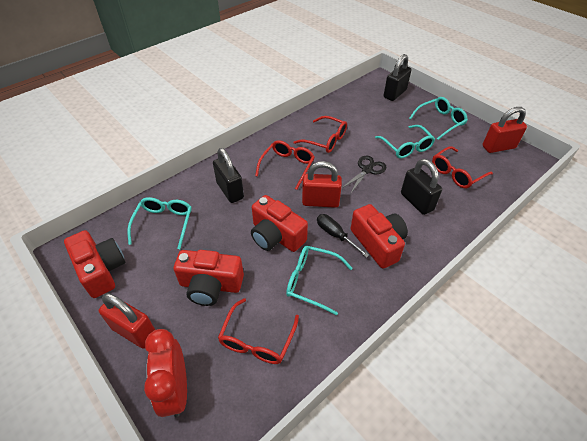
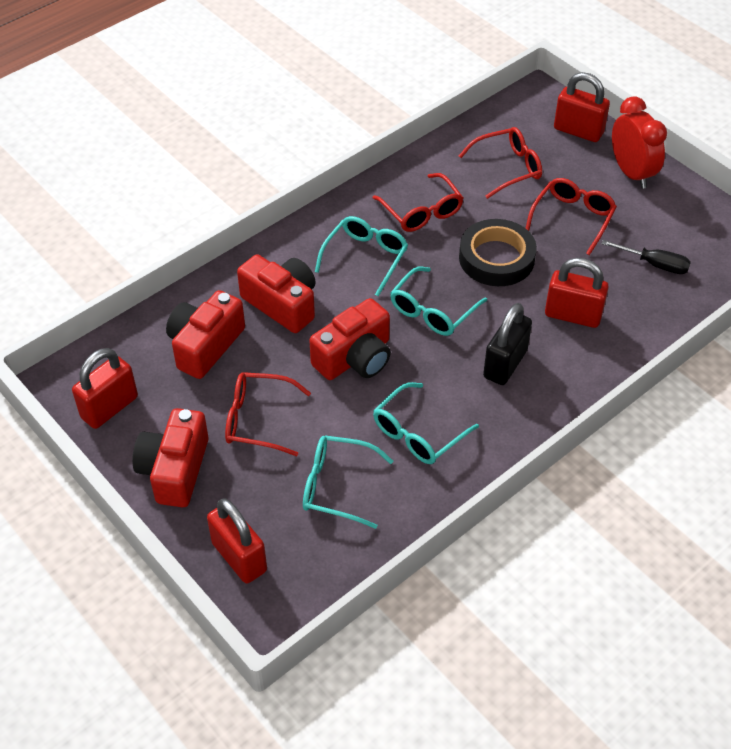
black padlock: [213,148,244,203] [384,54,411,101] [401,159,442,215] = 3 -> [483,303,532,385] = 1
black scissors: [341,155,387,194] = 1 -> none = 0
black tape: none = 0 -> [459,219,537,286] = 1
red padlock: [99,293,155,349] [302,161,342,208] [483,107,527,153] = 3 -> [72,348,138,429] [207,498,267,584] [545,258,609,328] [554,72,610,142] = 4

